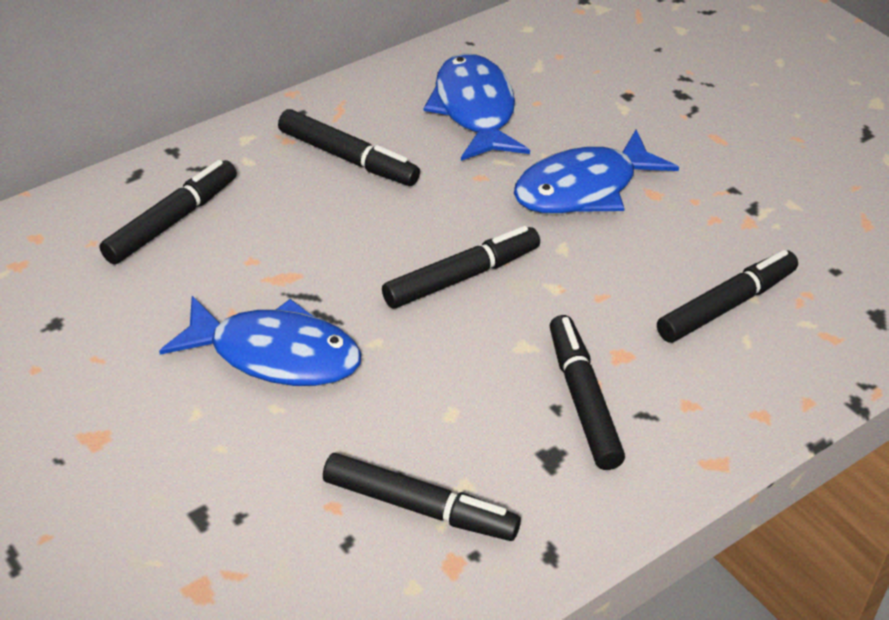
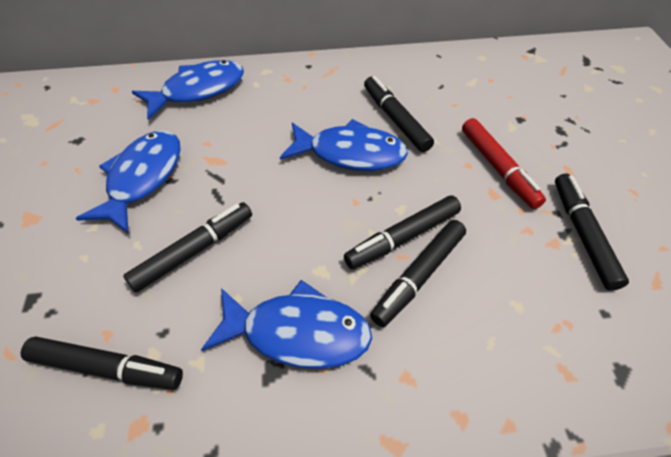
blue fish: [159,296,361,386] [424,53,530,161] [514,130,679,214] = 3 -> [76,131,181,234] [132,60,244,120] [201,280,372,369] [280,119,408,171] = 4
red marker: none = 0 -> [462,118,546,209] = 1

